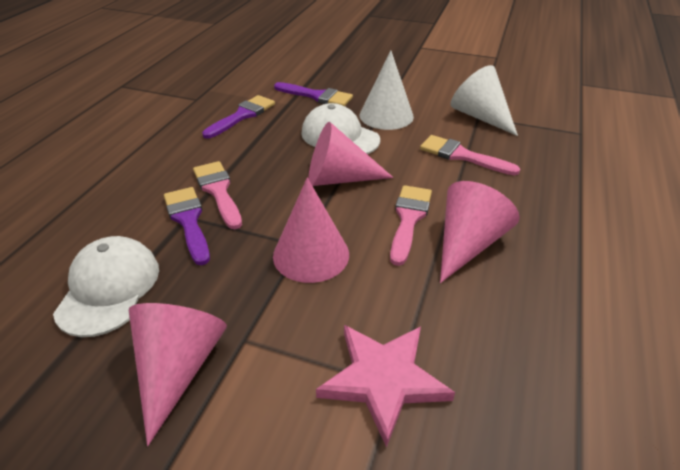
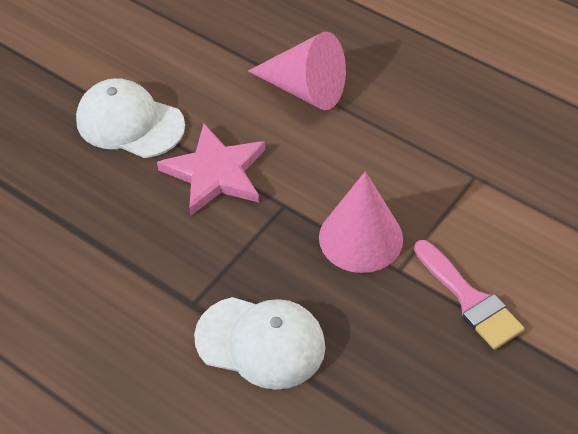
pink brush: [193,161,242,229] [390,185,432,266] [420,135,520,175] = 3 -> [414,240,524,350] = 1
pink cone: [129,303,227,446] [273,178,349,283] [308,122,394,186] [440,181,520,283] = 4 -> [248,32,346,110] [319,171,403,273] = 2
purple brush: [164,187,210,265] [202,95,275,139] [274,82,353,106] = 3 -> none = 0
white cone: [360,50,414,130] [450,65,518,136] = 2 -> none = 0

